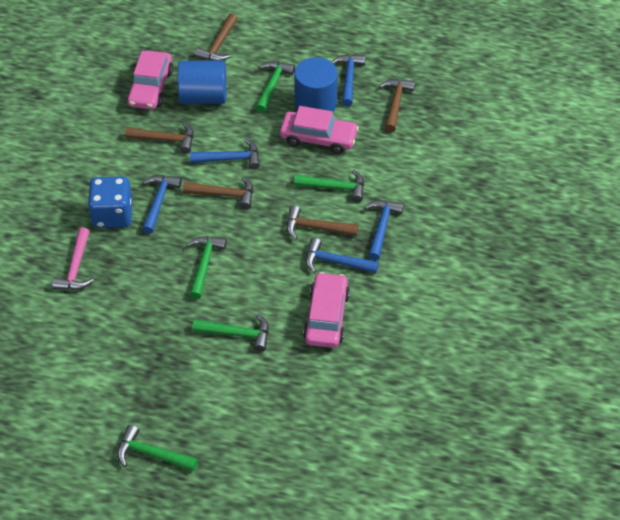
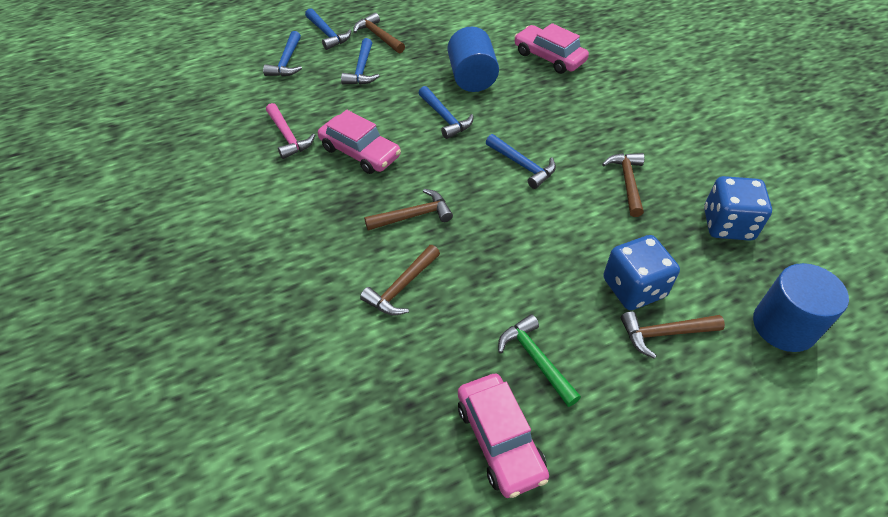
blue dice: [88,176,133,228] = 1 -> [603,235,680,310] [704,176,772,241] = 2
green hammer: [117,425,198,471] [186,236,227,299] [192,314,269,352] [255,61,295,113] [294,169,364,202] = 5 -> [498,314,581,407] = 1

